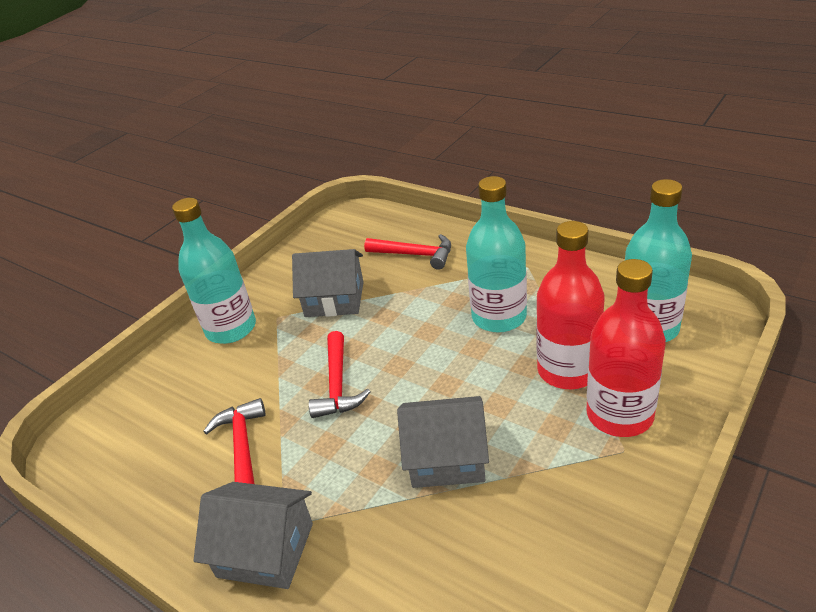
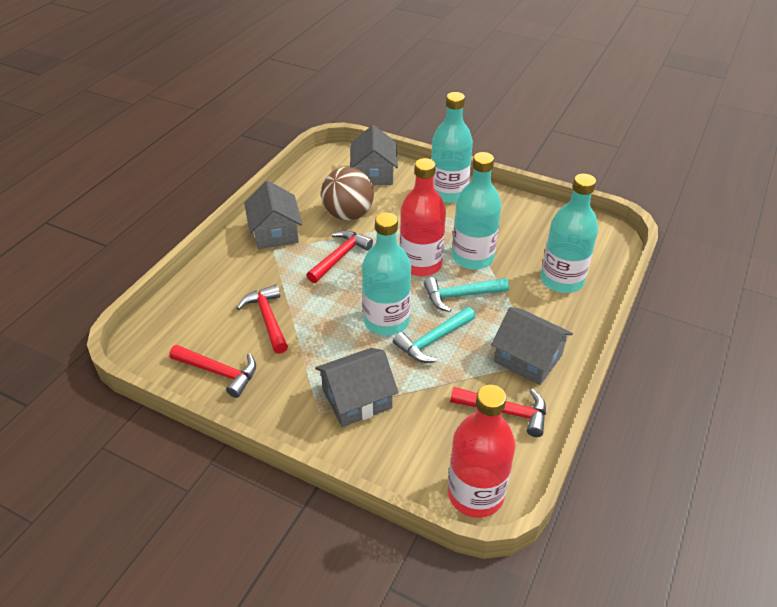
brown ball: none = 0 -> [321,167,374,220] = 1
grey house: [193,482,313,589] [292,249,364,317] [397,396,489,488] = 3 -> [244,180,302,249] [315,348,399,427] [350,125,398,185] [491,307,573,385] = 4
red hammer: [203,398,266,484] [309,331,371,418] [364,234,451,270] = 3 -> [169,345,256,398] [237,284,288,354] [307,230,373,283] [450,387,546,437] = 4
turquoise bottle: [172,198,256,344] [466,176,527,333] [625,179,692,342] = 3 -> [362,213,411,336] [431,92,473,203] [452,152,501,270] [541,174,598,293] = 4
turquoise hammer: none = 0 -> [393,307,475,363] [424,277,509,312] = 2

